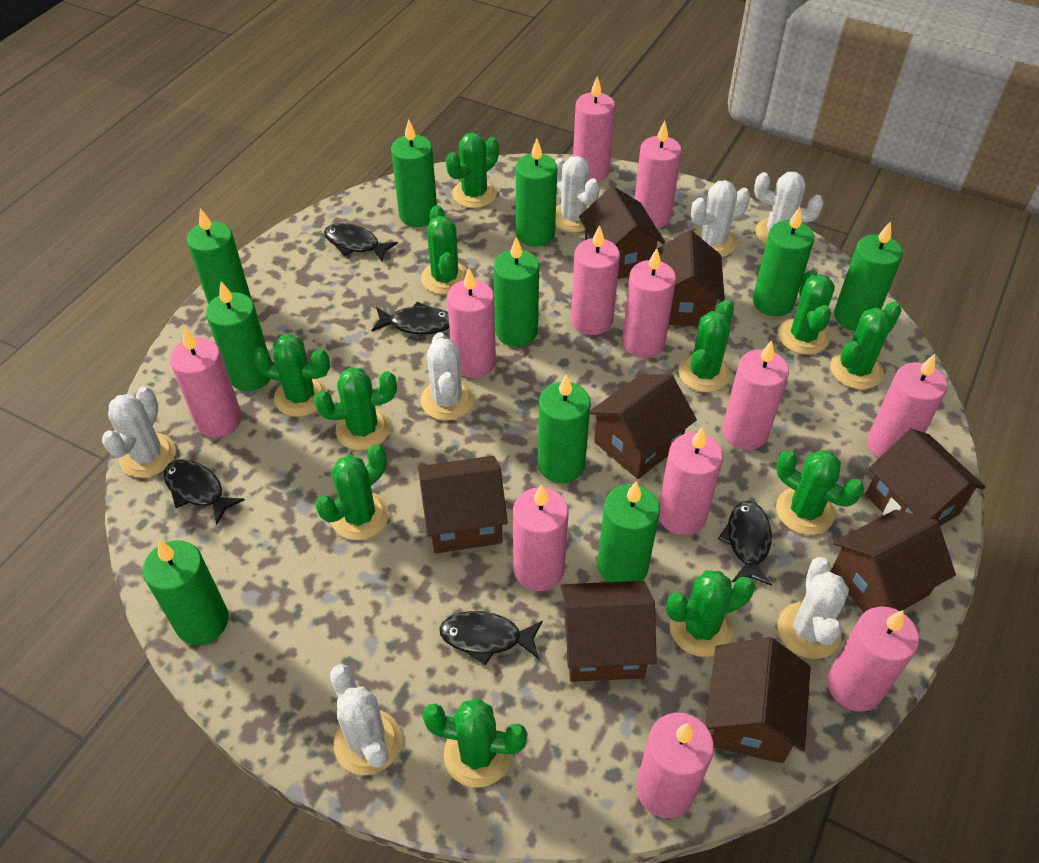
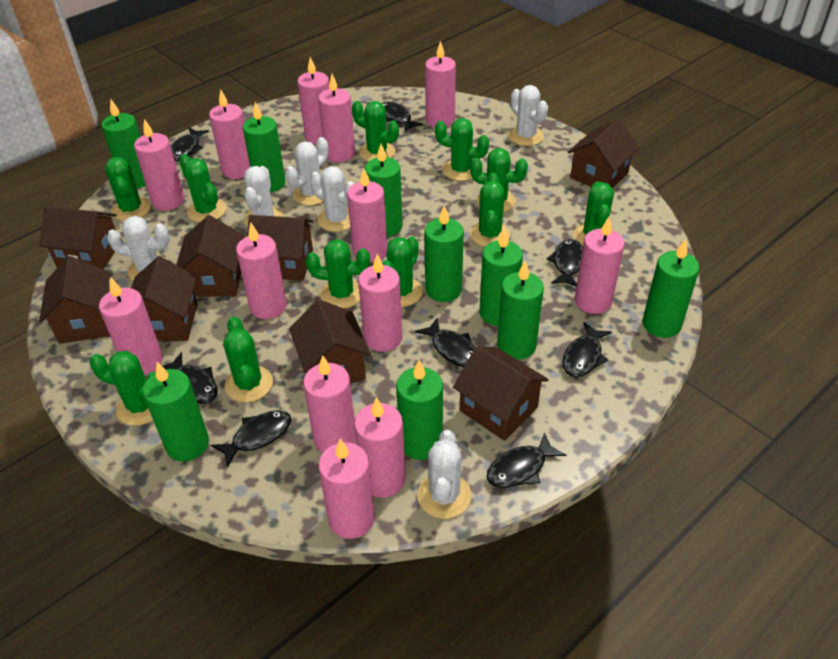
black fish: [163,459,245,525] [324,223,398,262] [371,302,449,335] [439,611,543,666] [718,501,772,586] = 5 -> [162,352,218,404] [171,127,209,161] [211,410,292,468] [381,102,423,132] [415,318,475,367] [487,433,566,488] [546,239,583,287] [562,322,612,377] = 8
green candle: [143,540,229,645] [187,208,251,305] [206,282,270,391] [391,119,437,227] [493,237,539,347] [516,139,557,247] [538,374,591,483] [597,481,660,582] [753,207,814,316] [834,221,903,331] = 10 -> [101,99,146,188] [143,362,209,461] [243,102,286,192] [365,144,403,237] [396,360,443,460] [424,206,464,302] [480,228,523,326] [497,261,544,359] [643,239,700,338] = 9
pink candle: [170,328,242,438] [447,268,496,378] [513,484,569,591] [571,225,620,335] [573,76,615,182] [622,248,676,358] [635,121,682,228] [636,713,714,818] [659,427,723,535] [722,341,789,450] [827,607,919,712] [867,354,947,458] = 12 -> [99,278,163,375] [134,119,184,210] [209,89,250,179] [236,223,287,319] [297,57,330,144] [303,355,356,453] [318,74,355,162] [318,439,375,539] [347,168,387,262] [354,397,406,498] [358,254,402,352] [425,41,456,127] [575,217,625,314] = 13
white cactus: [102,386,176,478] [330,664,402,775] [421,332,474,421] [555,156,600,233] [691,180,750,257] [754,172,824,244] [777,557,849,659] = 7 -> [107,216,170,281] [244,166,283,227] [285,137,328,205] [310,166,354,232] [418,430,471,519] [508,85,548,146] = 6

